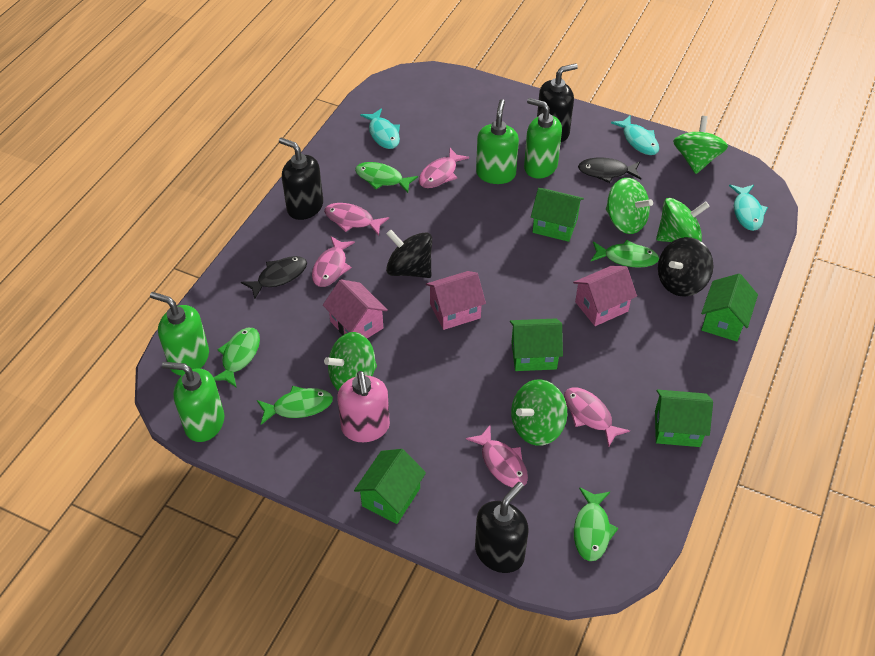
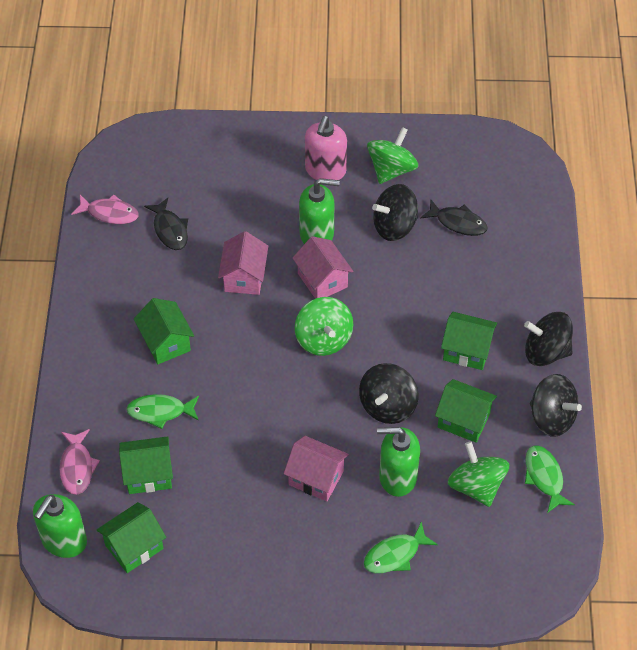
black soap dispenser: [279,138,323,220] [475,482,529,573] [537,63,578,142] = 3 -> none = 0
black spinning top: [386,230,432,278] [658,237,713,297] = 2 -> [359,363,418,424] [372,184,418,241] [524,312,573,366] [530,374,582,437] = 4
green fish: [214,328,260,388] [257,386,333,425] [355,162,418,193] [574,487,618,561] [591,240,659,268] = 5 -> [127,394,199,429] [364,522,438,573] [525,446,575,513] = 3
green soap dispenser: [150,292,209,376] [162,362,224,442] [476,99,519,184] [524,98,562,179] = 4 -> [33,494,87,558] [299,178,340,244] [377,427,420,497] = 3
green spinning top: [324,332,377,391] [511,379,567,446] [606,178,653,234] [656,198,710,242] [673,116,728,174] = 5 -> [295,297,353,356] [367,127,418,184] [448,441,509,507] = 3
pink fish: [312,236,355,287] [324,203,389,235] [419,148,469,188] [466,425,528,488] [564,387,630,447] = 5 -> [60,429,100,495] [71,194,139,224] = 2
turquoise fish: [360,108,400,149] [611,115,659,155] [729,185,768,231] = 3 -> none = 0

